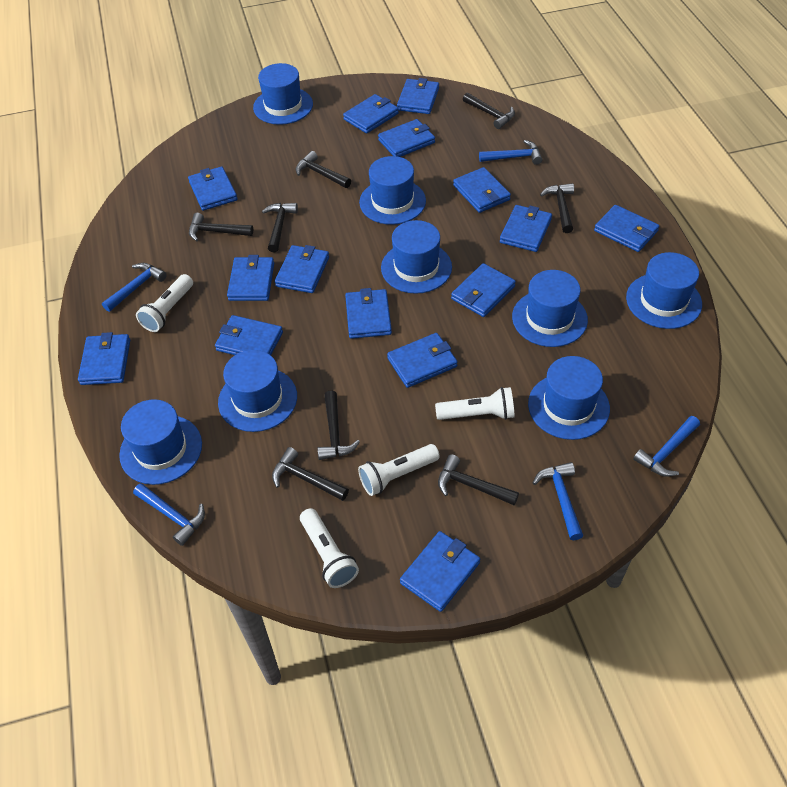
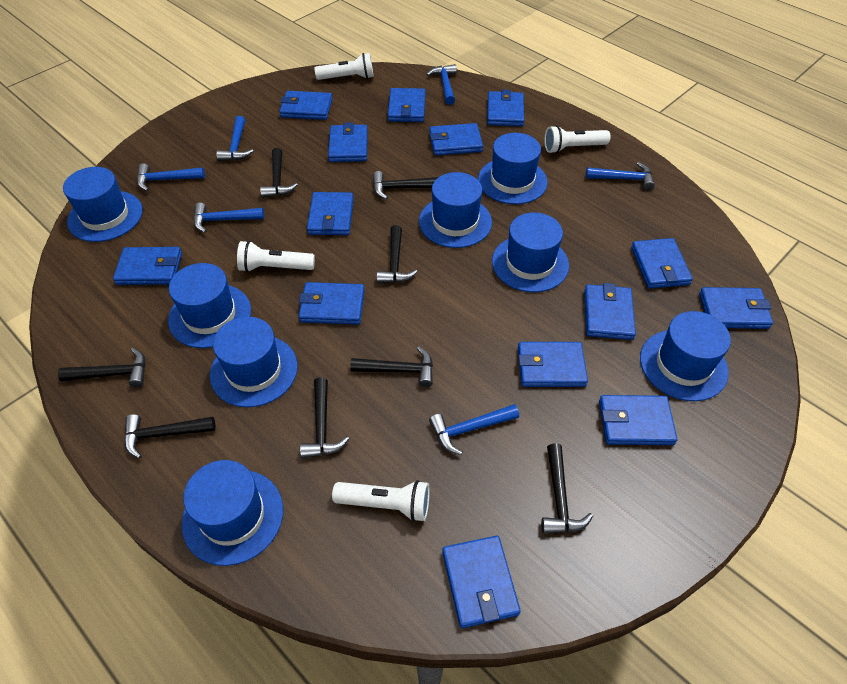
blue hammer: [102,263,167,312] [133,483,205,546] [479,140,542,165] [533,462,583,540] [633,416,700,477] = 5 -> [137,163,205,191] [193,202,264,233] [216,116,253,161] [426,64,457,105] [429,404,519,455] [586,162,655,190] = 6
blue wallet: [78,332,130,385] [188,167,238,211] [215,315,283,355] [227,255,274,301] [275,245,329,293] [343,94,399,134] [345,288,392,339] [378,119,435,157] [387,333,457,388] [397,78,439,114] [400,531,480,612] [451,263,516,317] [453,167,511,213] [500,205,552,252] [594,205,659,252] = 15 -> [113,247,182,285] [279,91,332,120] [299,282,365,325] [307,192,354,235] [328,122,368,162] [388,88,425,122] [429,123,483,155] [442,536,521,628] [487,90,524,126] [518,342,588,387] [584,283,636,340] [599,395,677,445] [631,238,693,289] [699,287,773,329] = 14

